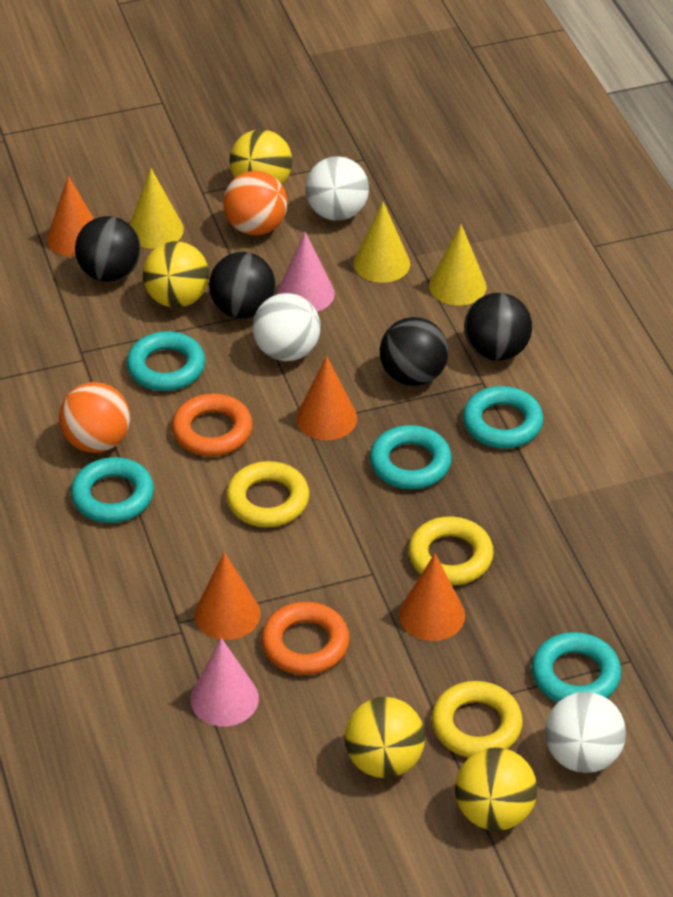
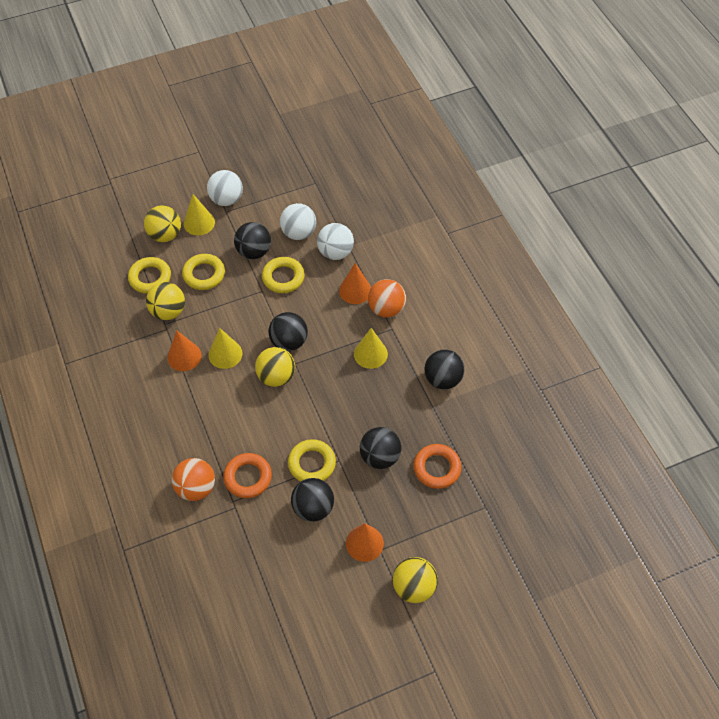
black ball: [75,216,141,282] [209,252,276,319] [380,317,448,386] [464,293,532,361] = 4 -> [234,222,271,259] [268,312,308,351] [291,478,334,522] [360,427,401,469] [424,349,465,389] = 5
orange cone: [47,176,94,257] [195,552,261,640] [296,356,357,440] [399,554,465,641] = 4 -> [167,331,202,371] [339,263,371,304] [346,523,384,562] = 3
pink cone: [191,638,259,726] [277,232,335,312] = 2 -> none = 0
turquoise ring: [71,457,154,523] [126,331,205,391] [370,425,452,489] [463,386,543,448] [532,632,621,703] = 5 -> none = 0
yellow ring: [226,461,310,527] [408,517,494,585] [431,681,523,758] = 3 -> [128,257,171,294] [182,254,225,290] [262,257,305,293] [288,439,336,482] = 4

